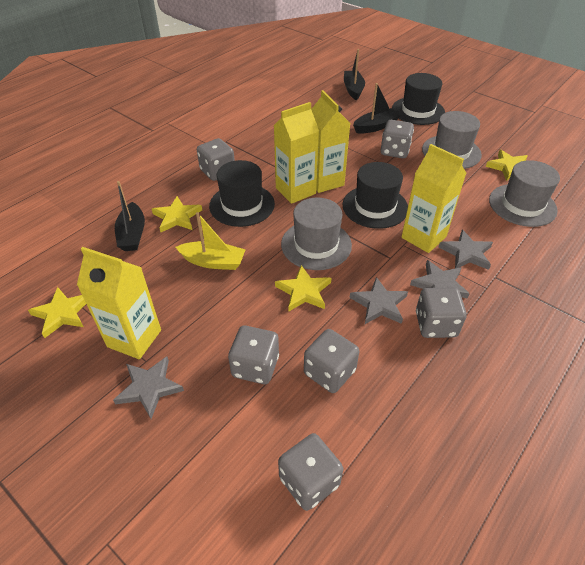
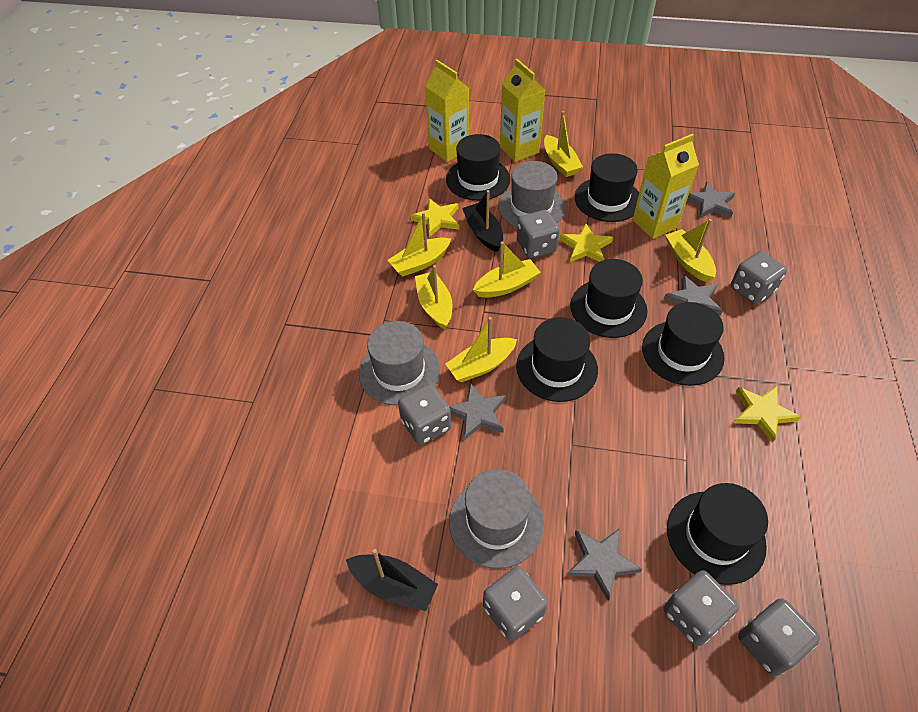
black boat: [115,181,145,251] [344,49,365,100] [353,83,401,134] = 3 -> [346,549,438,611] [462,190,503,252] = 2
black hat: [209,160,275,227] [342,162,408,229] [392,73,445,125] = 3 -> [446,134,510,201] [516,317,598,402] [570,259,647,338] [575,153,639,222] [642,302,725,386] [667,483,768,585] = 6
yellow boat: [176,212,245,270] = 1 -> [388,212,451,276] [415,265,452,329] [445,317,517,382] [473,242,541,298] [544,111,583,177] [665,219,716,282] = 6
yellow carton: [77,247,161,359] [274,102,319,204] [311,90,350,193] [401,144,466,253] = 4 -> [425,60,469,162] [500,59,545,162] [633,134,699,239] = 3
yellow star: [28,287,86,338] [152,196,202,232] [275,265,331,311] [486,150,528,181] = 4 -> [410,198,459,237] [559,224,613,262] [734,386,801,443] = 3

